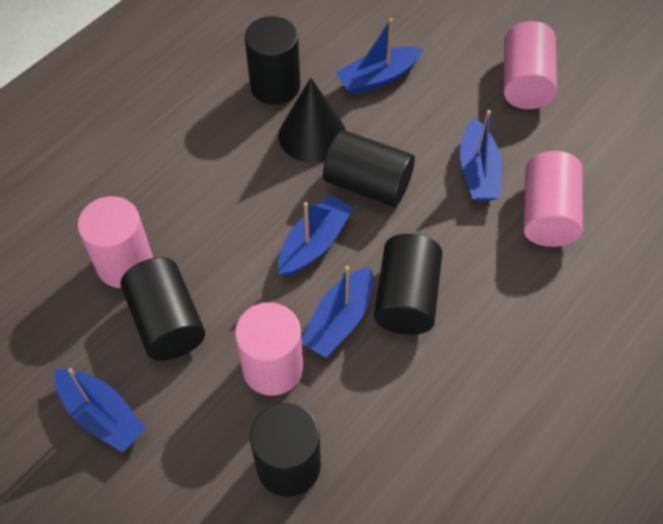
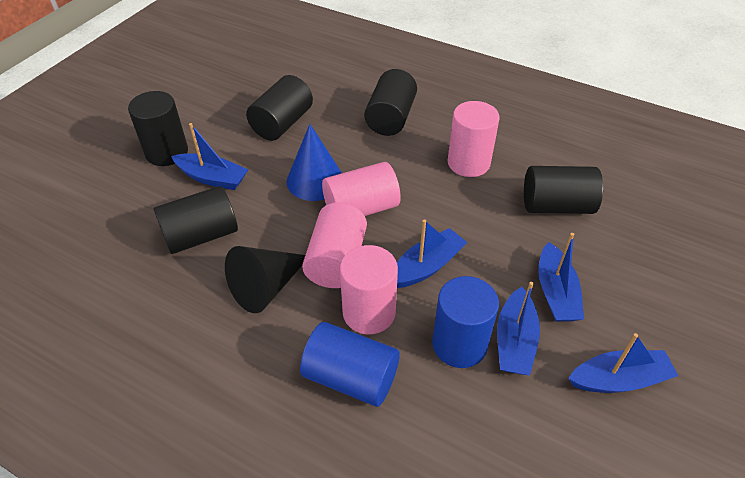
blue cone: none = 0 -> [287,124,342,201] = 1
blue cylinder: none = 0 -> [300,322,400,407] [432,276,499,368] = 2

